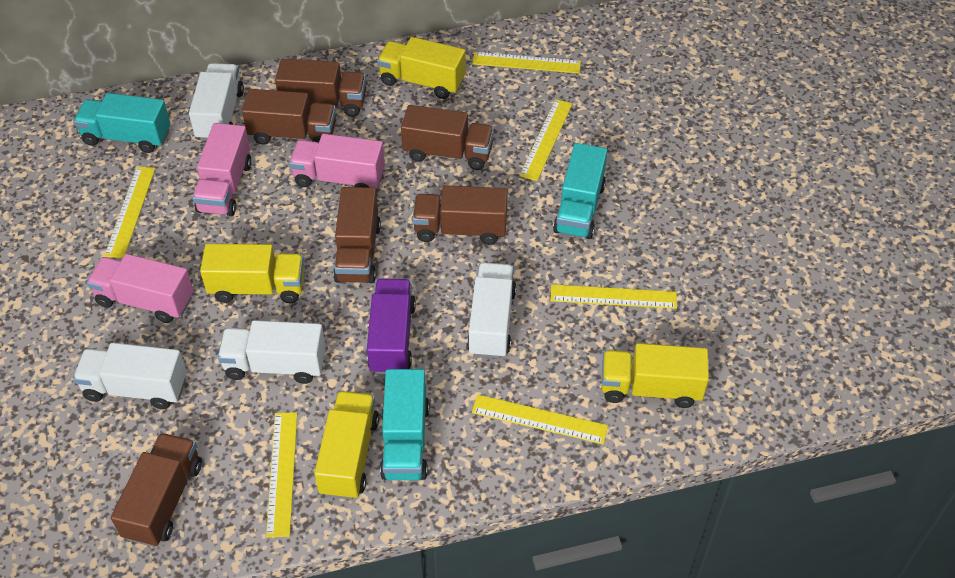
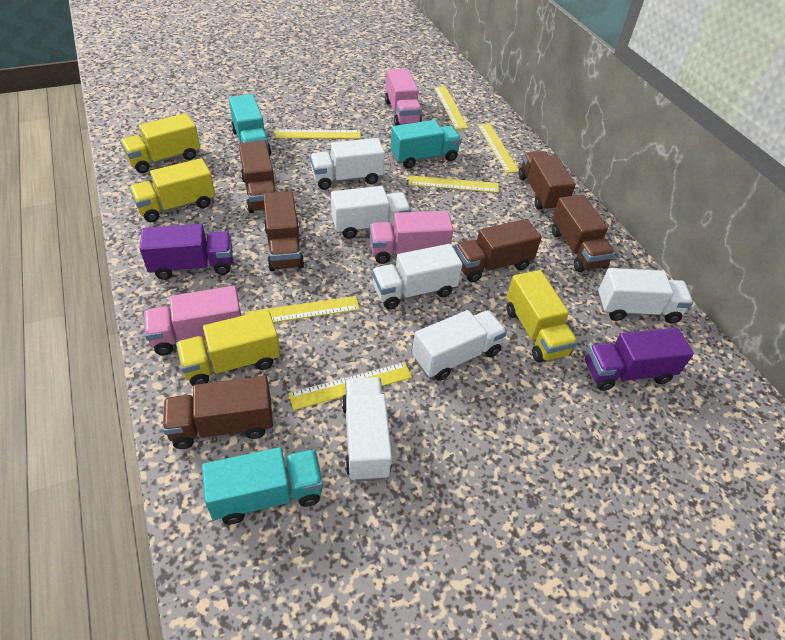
purple truck: [367,278,416,375] = 1 -> [140,224,233,280] [585,328,694,391] = 2
white truck: [73,343,187,409] [189,63,244,141] [218,320,326,384] [467,263,517,359] = 4 -> [310,138,385,190] [331,186,411,239] [342,377,392,482] [372,244,463,309] [412,310,507,381] [598,268,693,323] = 6

